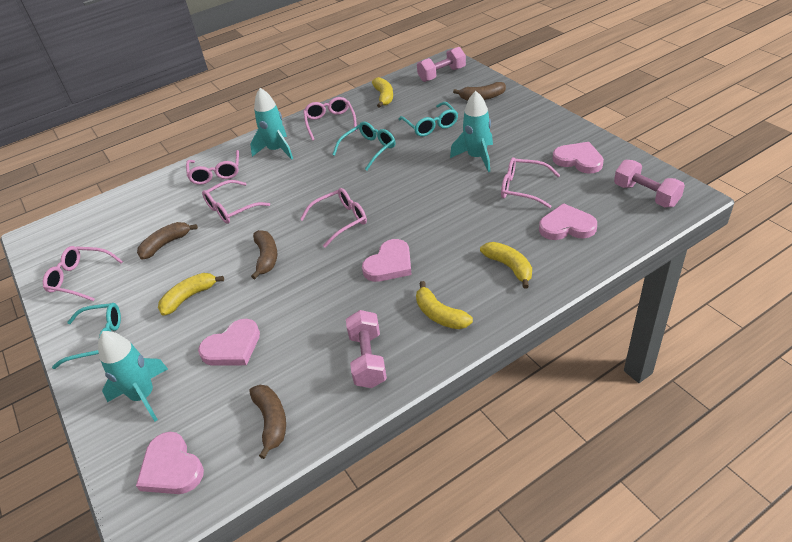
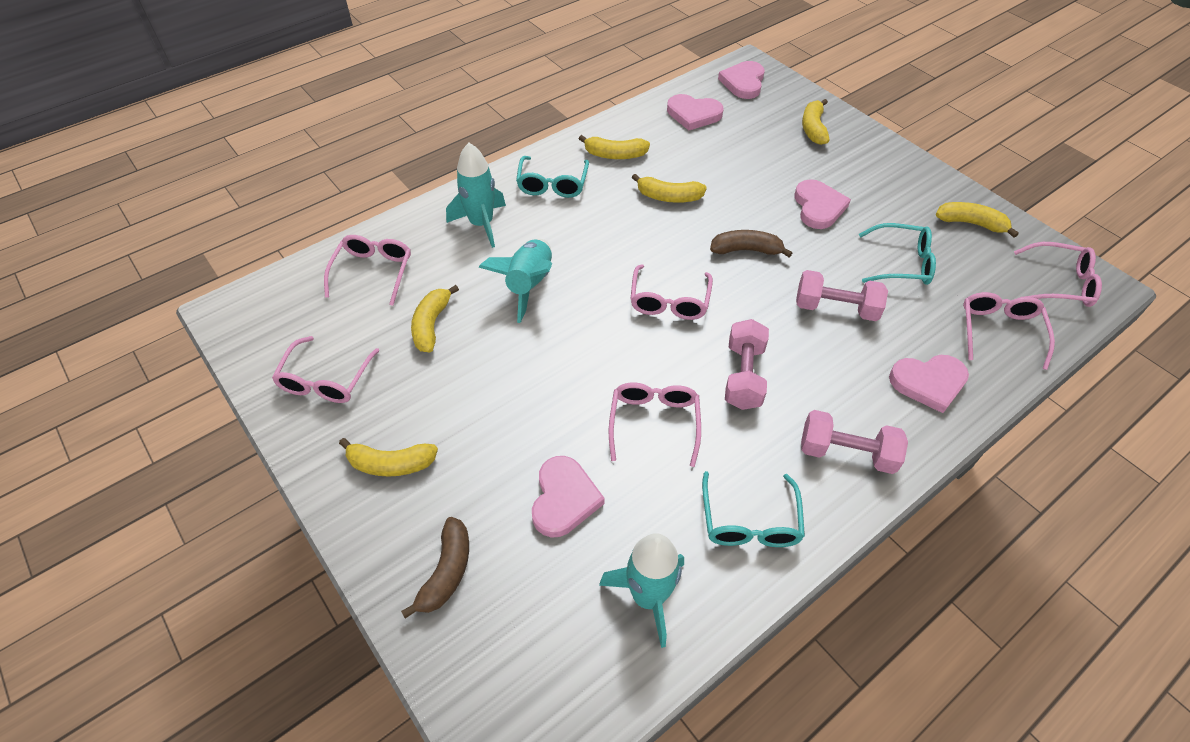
brown banana: [137,222,198,260] [249,385,286,459] [251,230,277,279] [453,82,506,101] = 4 -> [401,517,469,618] [710,230,792,257] = 2
yellow banana: [158,273,224,316] [372,77,393,108] [416,281,473,329] [480,242,532,288] = 4 -> [339,438,438,477] [411,285,459,352] [579,135,650,159] [632,174,707,203] [802,99,830,145] [936,202,1019,238] = 6

